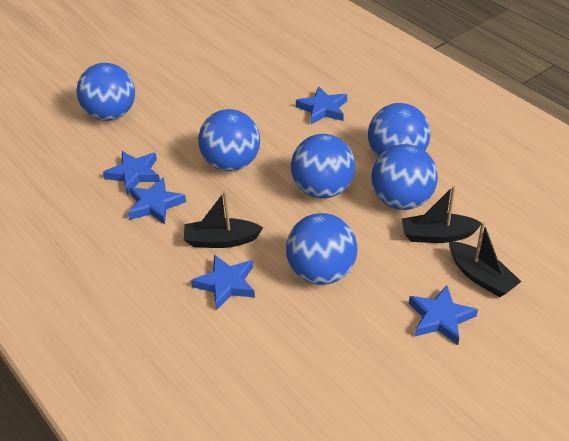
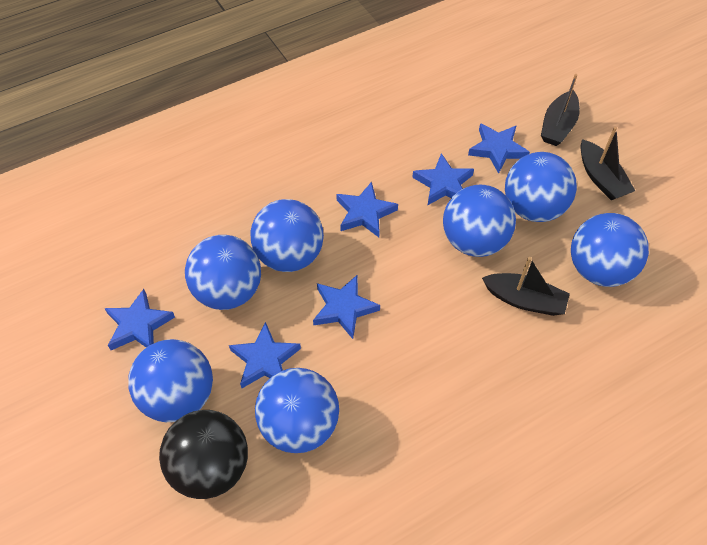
black ball: none = 0 -> [159,410,248,499] = 1
blue ball: [76,63,135,121] [198,109,260,171] [286,213,357,285] [291,134,355,198] [368,103,431,157] [371,144,438,210] = 6 -> [128,339,213,422] [185,235,261,310] [250,199,324,272] [255,368,339,453] [443,185,516,257] [505,152,577,222] [571,213,649,287] = 7
blue star: [103,151,160,194] [128,177,186,224] [191,255,255,311] [296,86,347,124] [409,285,478,345] = 5 -> [104,289,175,350] [229,322,301,388] [313,275,380,339] [336,182,398,237] [412,153,474,206] [468,123,530,174] = 6

